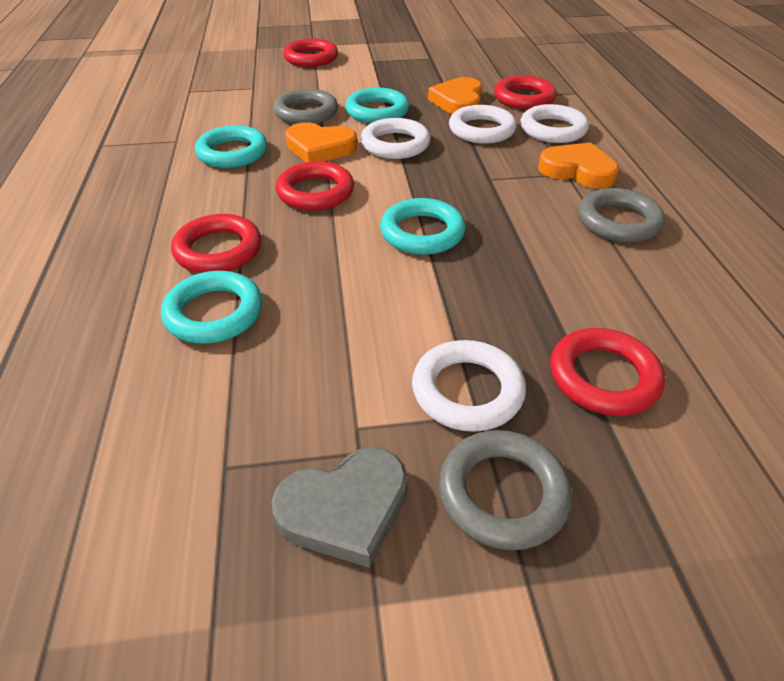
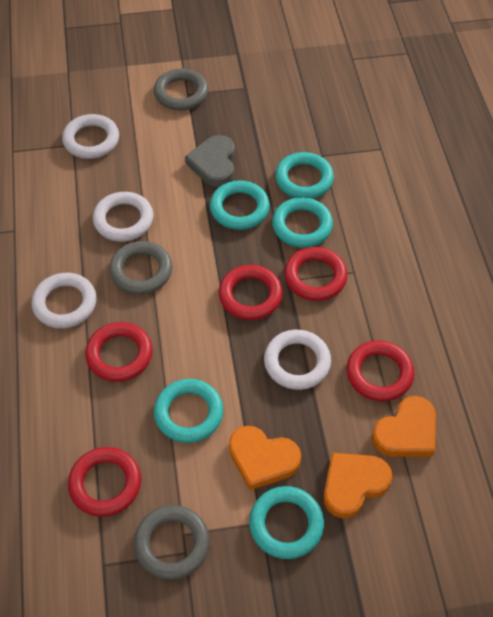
turquoise ring: [161,271,263,343] [195,125,267,168] [345,88,409,123] [380,198,466,255] = 4 -> [154,379,223,443] [210,180,270,230] [249,486,324,559] [272,197,333,248] [275,152,334,199] = 5

